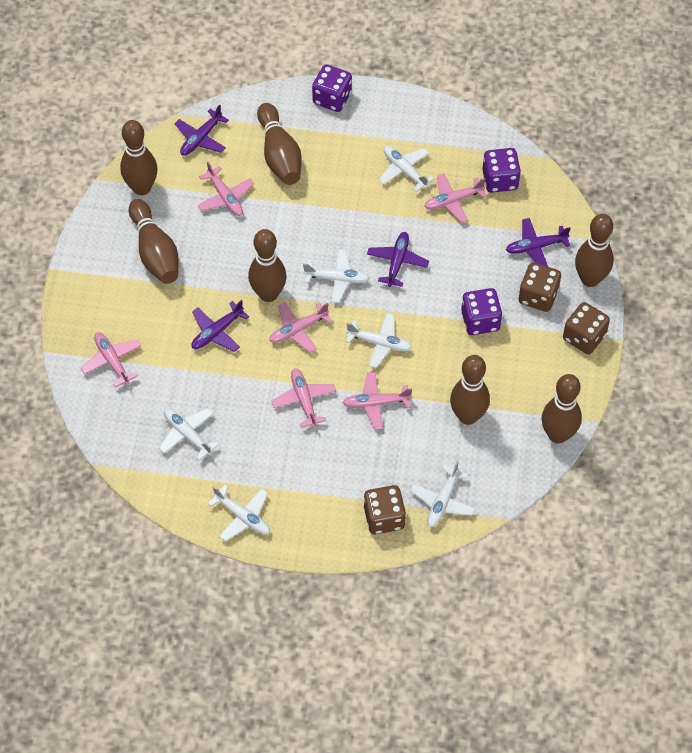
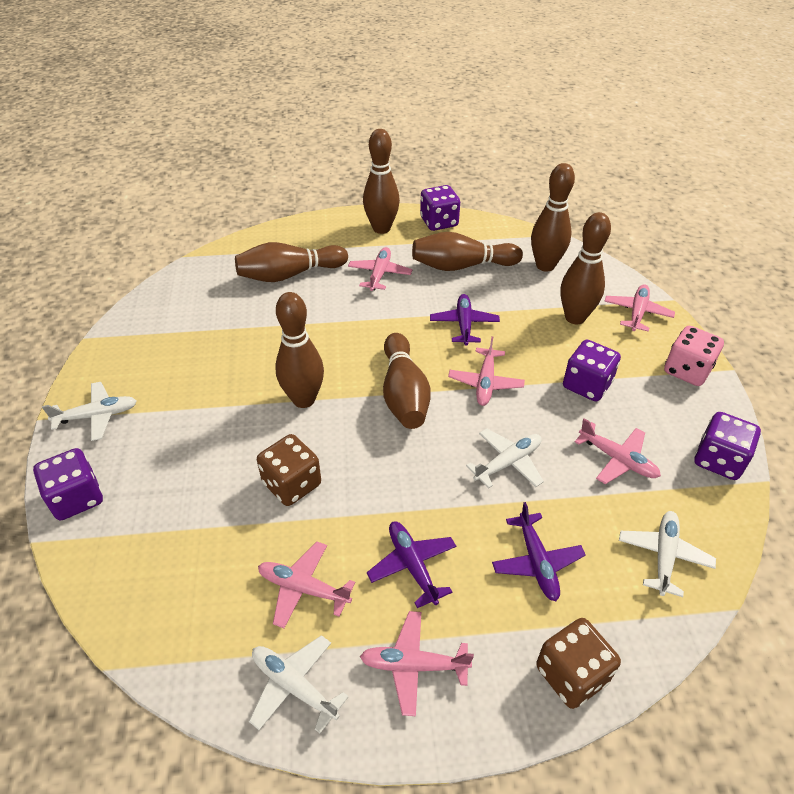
brown dice: [364,485,406,534] [519,262,561,312] [563,302,610,354] = 3 -> [257,434,321,506] [536,618,621,709] = 2
pink dice: none = 0 -> [664,326,724,386] = 1
purple dice: [312,64,352,112] [461,288,502,335] [482,148,521,193] = 3 -> [33,448,103,520] [420,185,460,231] [563,340,621,401] [694,412,761,480] = 4
purple plane: [174,105,229,156] [191,300,249,352] [367,232,429,287] [506,218,571,267] = 4 -> [367,521,456,608] [430,294,500,346] [492,502,585,601] = 3
white plane: [159,408,219,461] [208,485,270,542] [303,249,370,303] [345,313,412,368] [379,146,434,192] [410,461,475,527] = 6 -> [42,382,137,441] [249,635,349,733] [466,428,544,489] [619,511,716,597] = 4

